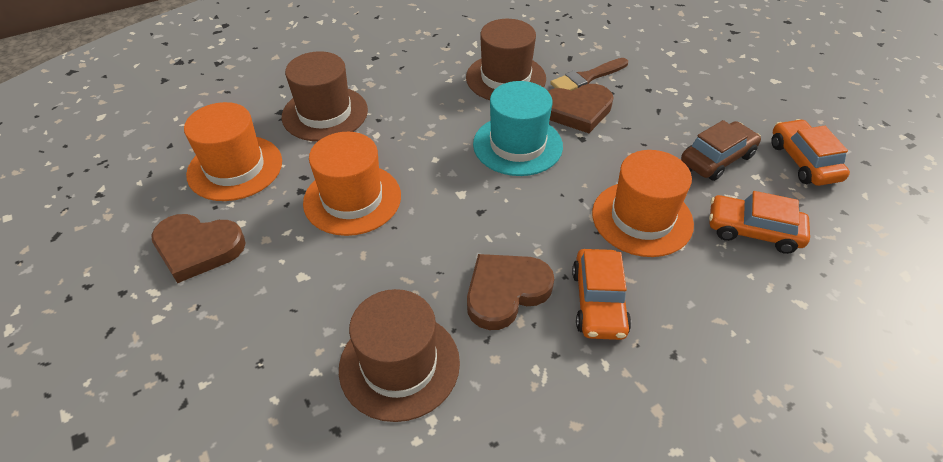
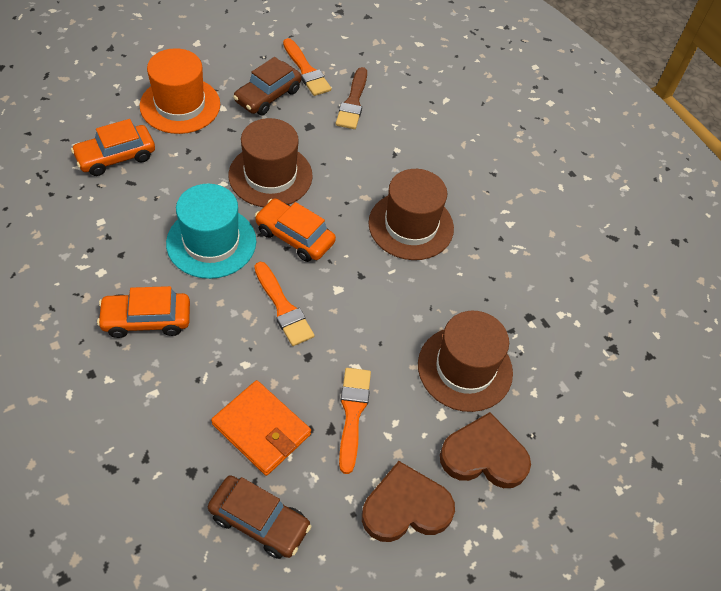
brown car: [681,120,761,181] = 1 -> [208,475,312,559] [233,57,302,115] = 2
brown heart: [151,214,246,283] [467,254,554,330] [548,84,613,133] = 3 -> [362,461,455,542] [440,412,531,488] = 2
orange brush: none = 0 -> [254,262,314,346] [283,38,331,96] [339,368,371,474] = 3
orange hat: [184,102,282,201] [303,132,401,236] [592,150,694,257] = 3 -> [140,48,220,134] = 1
orange wallet: none = 0 -> [211,380,311,476] = 1

